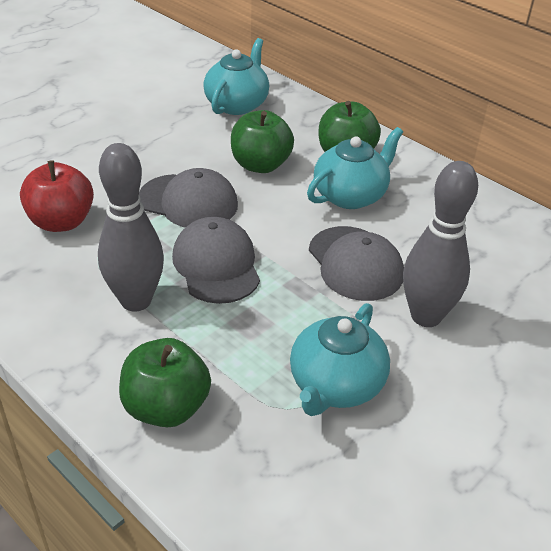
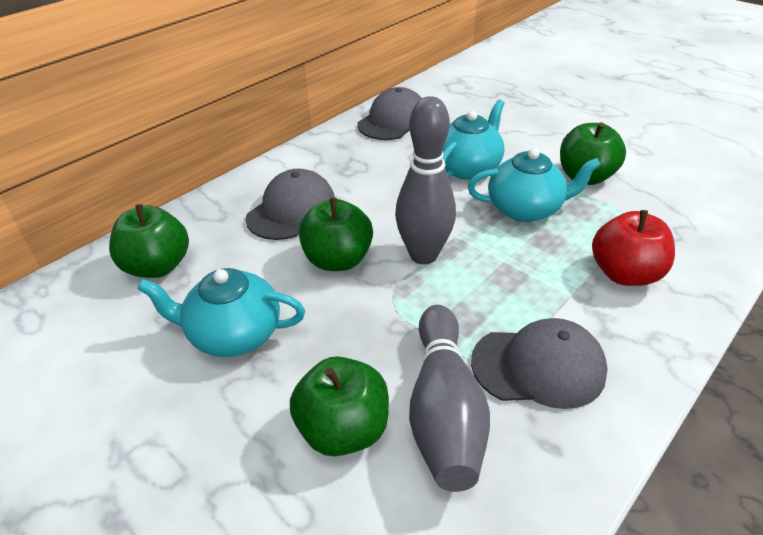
green apple: [119,338,211,427] [231,110,294,173] [319,101,381,152] = 3 -> [109,204,189,278] [290,356,389,456] [299,198,373,271] [560,122,626,185] = 4

